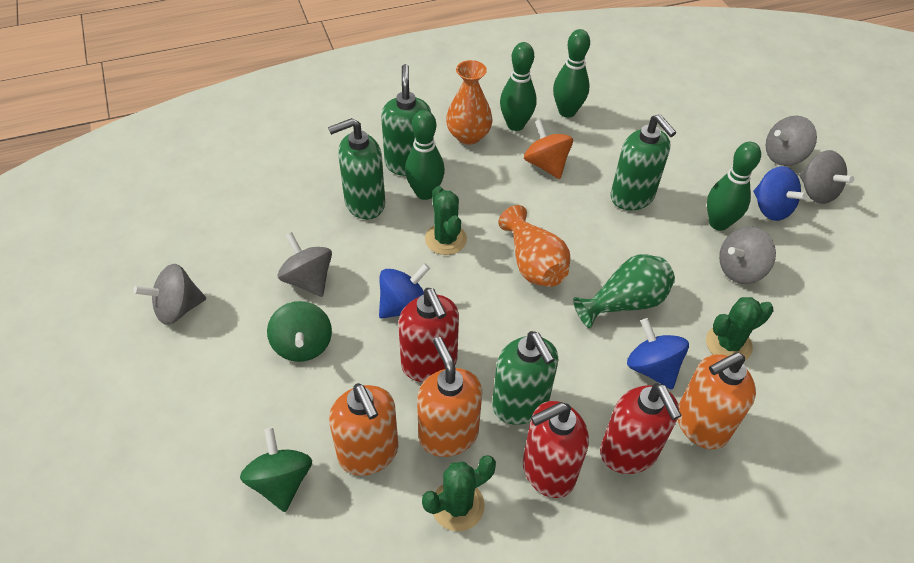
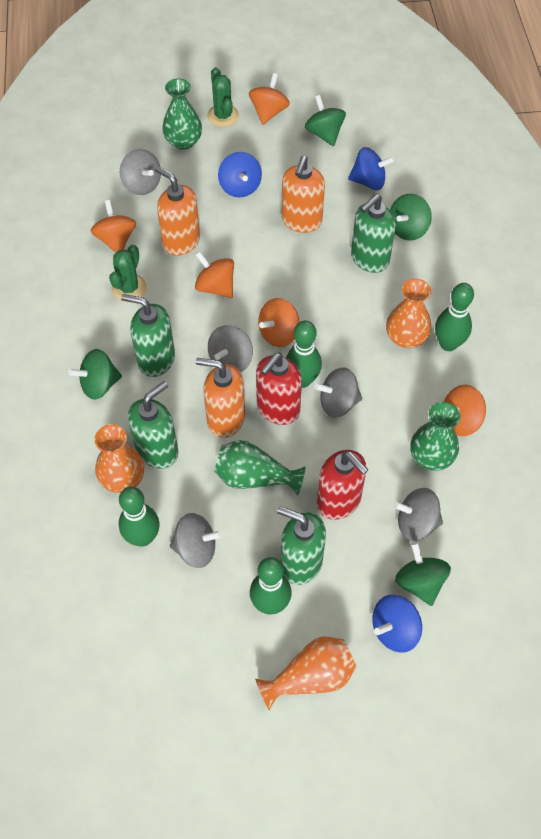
green cactus: [422,455,496,531] [425,186,467,255] [706,297,773,360] = 3 -> [109,244,147,302] [207,67,239,127] = 2
green spinning top: [240,427,312,512] [267,301,332,362] = 2 -> [68,349,122,400] [305,95,346,146] [390,194,432,240] [395,542,451,606] = 4
green vase: [573,254,675,328] = 1 -> [162,78,202,150] [214,440,306,495] [410,402,460,471] = 3
orange spinning top: [524,119,573,179] = 1 -> [90,200,136,253] [195,251,234,298] [249,73,290,125] [258,298,299,347] [444,385,486,436] = 5
orange vase: [446,60,493,145] [499,205,570,287] = 2 -> [94,424,144,493] [255,636,356,710] [386,279,431,348] = 3
red soap dispenser: [398,288,459,382] [523,401,589,498] [600,383,682,474] = 3 -> [256,353,302,425] [317,450,369,520] = 2

